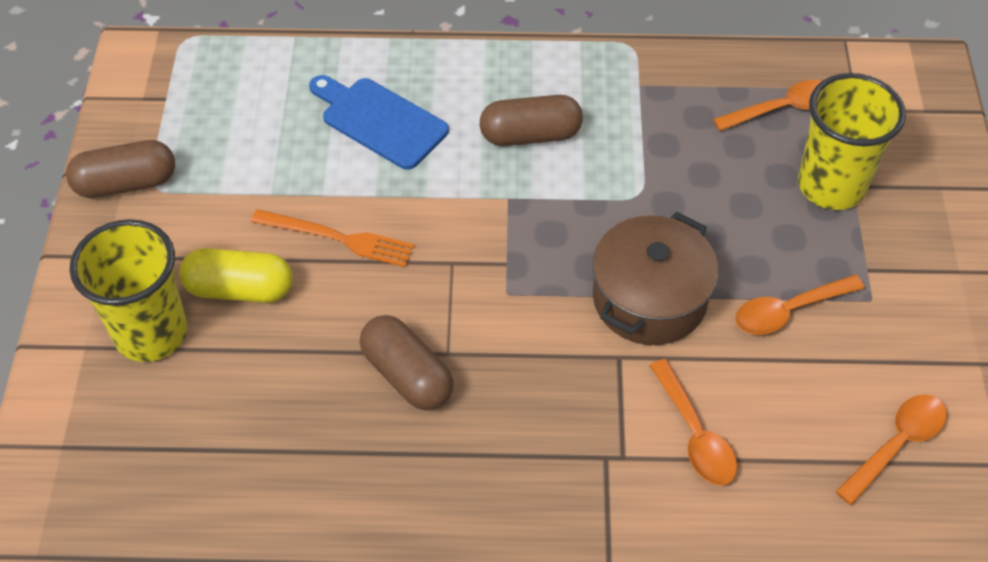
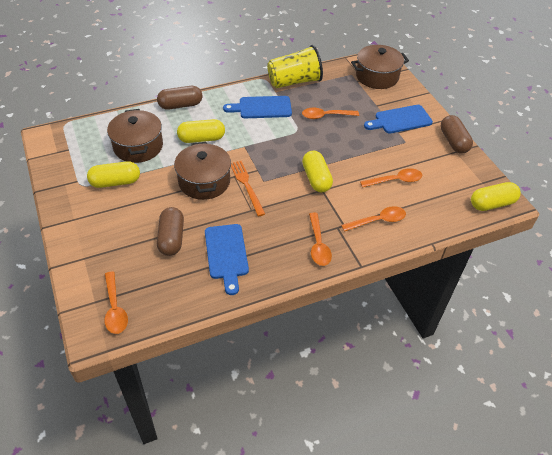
blue cutting board: [309,75,449,170] = 1 -> [205,224,249,295] [223,96,292,118] [364,105,433,133] = 3
brown pot: [592,212,718,345] = 1 -> [107,109,163,163] [174,142,231,200] [351,45,409,89] = 3
orange spoon: [649,359,737,485] [713,80,822,131] [735,274,864,335] [835,395,947,505] = 4 -> [104,271,128,334] [302,108,359,119] [309,213,332,266] [341,206,406,232] [360,168,422,188] = 5
yellow capsule: [179,248,293,303] = 1 -> [87,161,140,188] [177,119,225,143] [302,151,333,192] [471,182,521,211] = 4
yellow cup: [70,219,187,362] [798,73,906,210] = 2 -> [267,45,323,88] = 1

